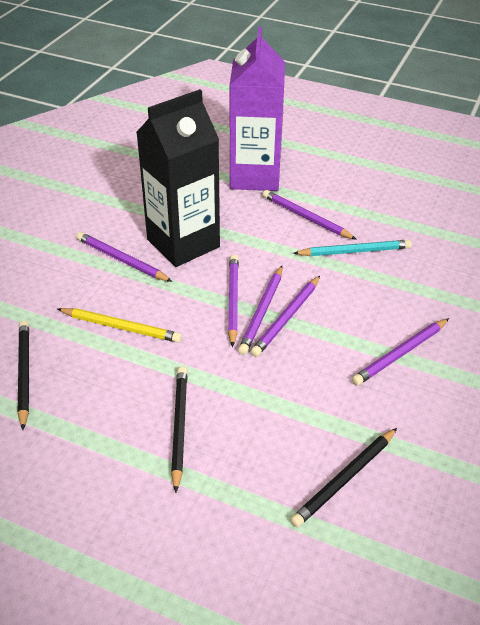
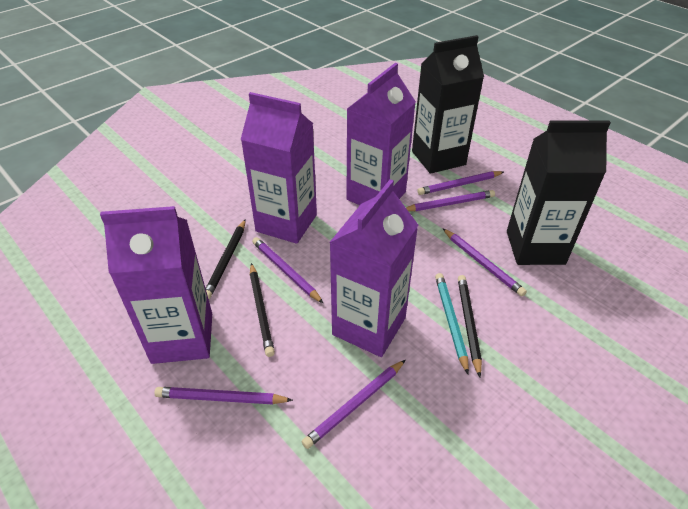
black carton: [136,89,220,267] = 1 -> [412,35,484,174] [507,121,611,265] = 2
purple carton: [230,27,285,191] = 1 -> [100,206,212,364] [241,92,317,244] [329,179,418,357] [346,63,416,205] = 4
yellow pencil: [58,308,182,343] = 1 -> none = 0

